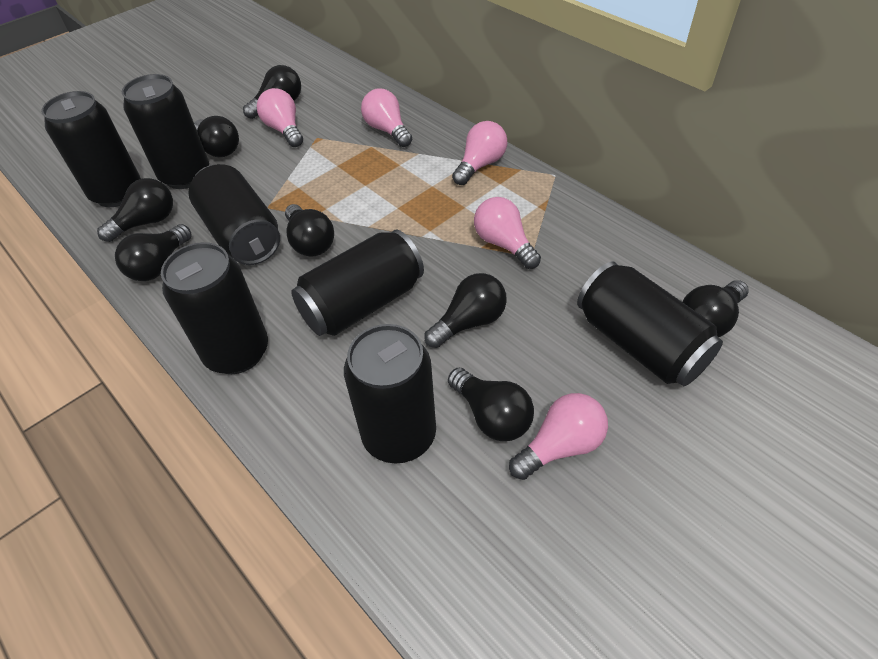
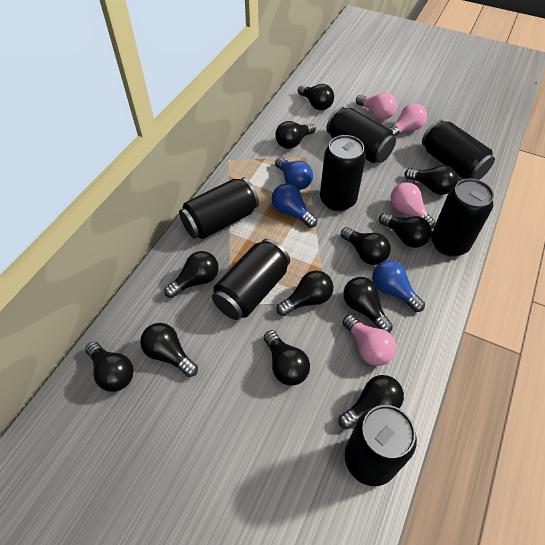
black light bulb: [97,178,173,242] [115,224,192,281] [194,116,239,157] [243,65,301,119] [285,204,334,257] [424,273,507,348] [448,368,534,441] [683,280,749,337] = 8 -> [85,342,134,392] [140,323,198,377] [164,251,218,298] [264,330,310,386] [275,121,316,149] [276,271,333,316] [298,84,334,110] [338,375,404,429] [341,227,391,265] [343,277,393,333] [379,213,432,248] [405,165,458,195] = 12
blue light bulb: none = 0 -> [272,184,317,228] [275,157,313,190] [372,260,425,312] = 3
pink light bulb: [257,88,303,147] [361,88,412,147] [452,121,507,185] [474,197,541,269] [509,393,608,480] = 5 -> [342,315,396,366] [356,93,397,120] [388,103,427,137] [391,182,435,229] = 4

